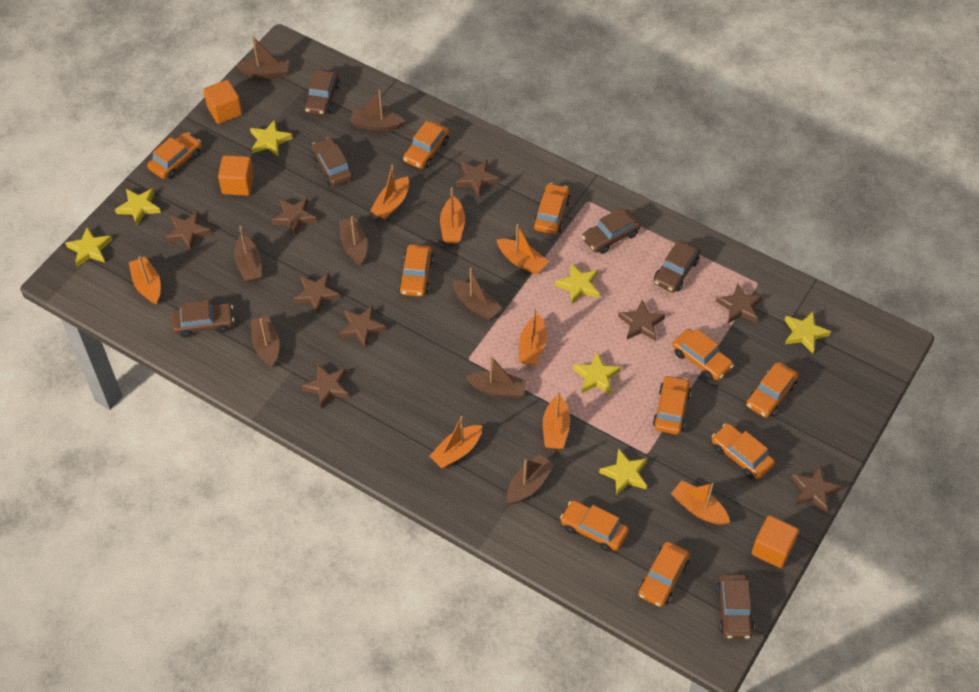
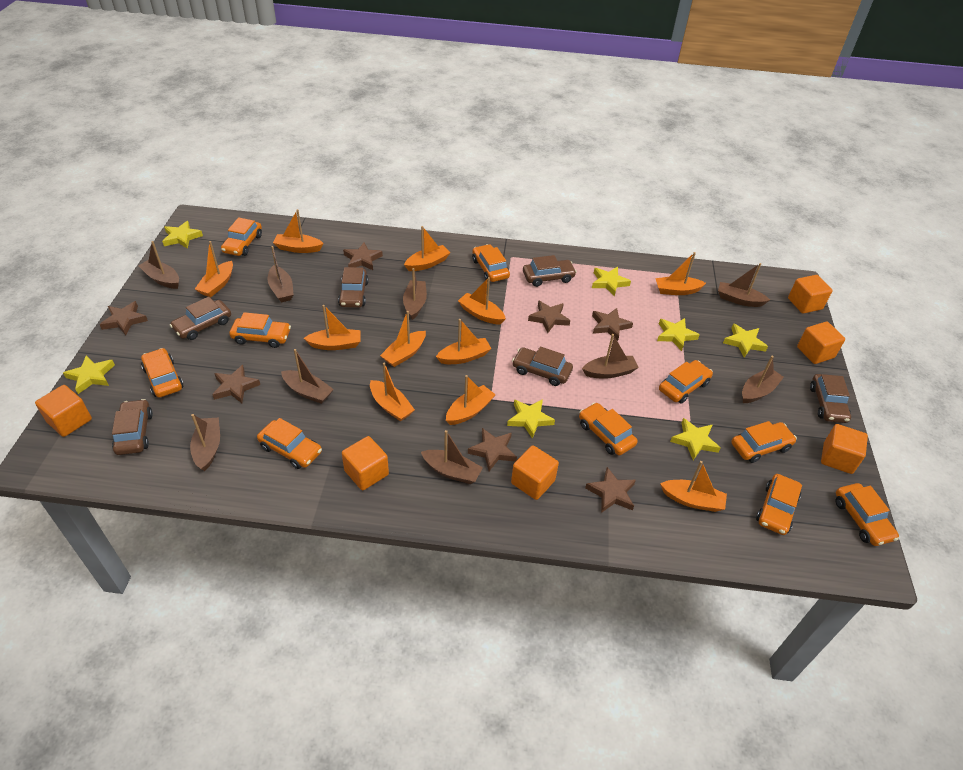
brown boat: [234,226,262,283] [236,36,289,78] [251,316,280,368] [339,216,367,266] [350,90,405,131] [453,268,502,320] [466,356,527,398] [507,454,555,504] = 8 -> [138,241,179,289] [190,414,220,471] [267,246,294,302] [281,349,334,404] [403,268,427,320] [421,430,483,484] [582,334,639,379] [718,263,770,307] [742,356,784,403] = 9
brown star: [165,211,211,250] [271,198,317,236] [293,273,340,314] [301,364,349,409] [339,306,386,348] [455,159,499,197] [618,300,665,341] [716,283,763,324] [791,466,842,513] = 9 -> [99,301,148,335] [212,365,260,403] [343,242,383,270] [468,428,517,471] [528,300,570,333] [585,467,636,513] [592,308,633,341] = 7
orange boat: [129,256,161,305] [370,165,409,220] [430,416,483,468] [440,187,465,243] [496,224,549,274] [519,309,547,366] [543,392,570,449] [671,480,730,525] = 8 -> [195,241,233,297] [273,209,324,253] [304,305,361,350] [370,363,415,421] [380,311,426,367] [404,226,451,271] [436,319,492,364] [446,375,496,425] [458,277,506,325] [655,252,706,295] [660,461,727,512] = 11
orange cube: [203,80,242,124] [218,155,254,196] [752,515,799,568] = 3 -> [35,385,92,437] [342,436,389,490] [511,445,559,500] [788,275,832,314] [797,322,845,364] [821,424,868,474] = 6

